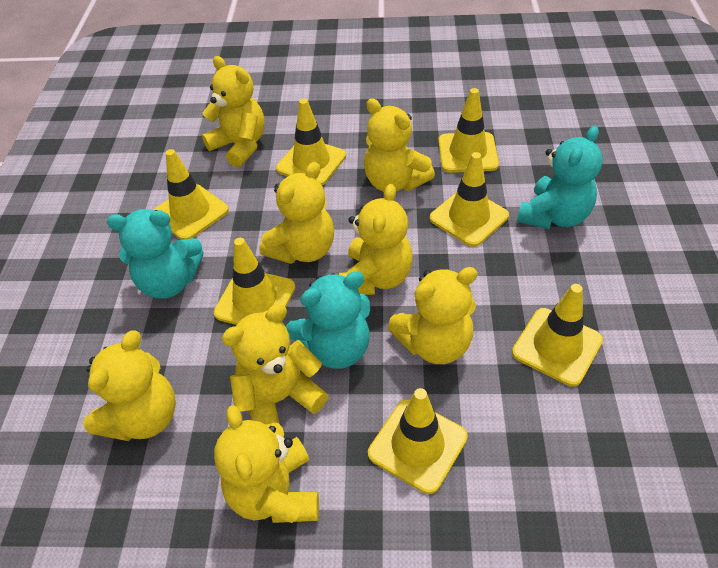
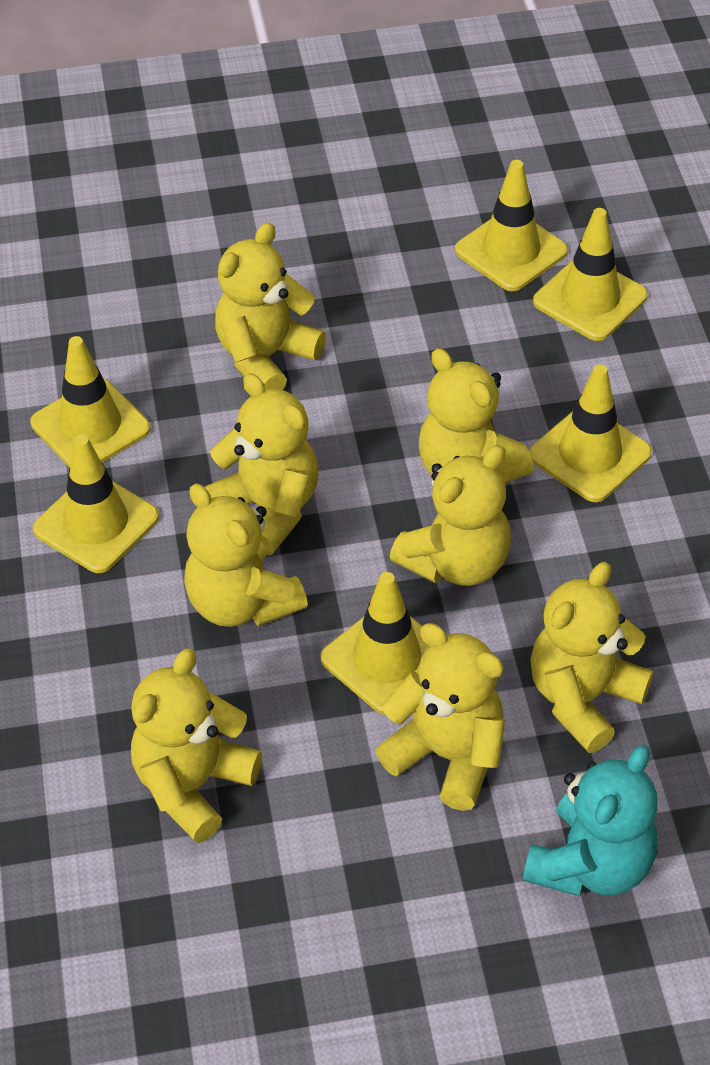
turquoise teddy bear: [107,209,204,299] [286,271,370,369] [517,126,603,229] = 3 -> [523,745,658,896] = 1
yellow traffic cone: [154,149,229,240] [214,238,295,325] [276,99,346,185] [368,388,468,494] [430,152,509,247] [438,88,499,173] [512,284,603,387] = 7 -> [31,336,150,467] [33,435,159,573] [321,572,429,715] [455,160,568,291] [529,364,652,502] [533,208,648,341] = 6

